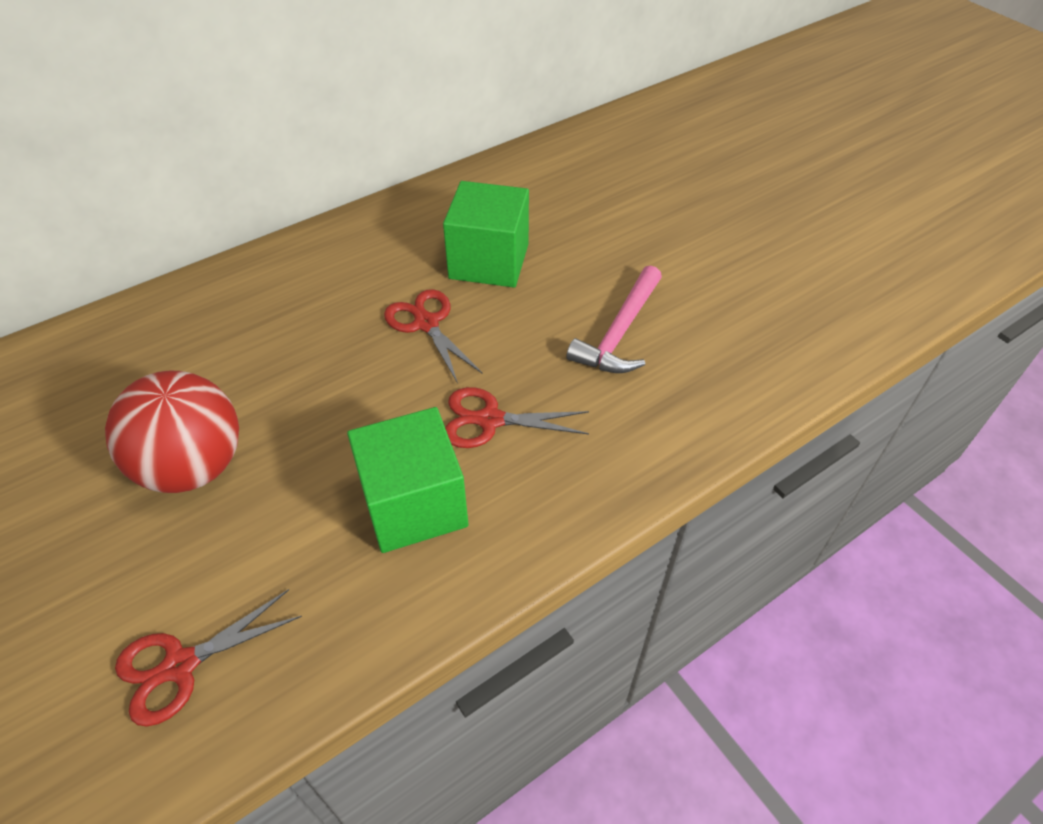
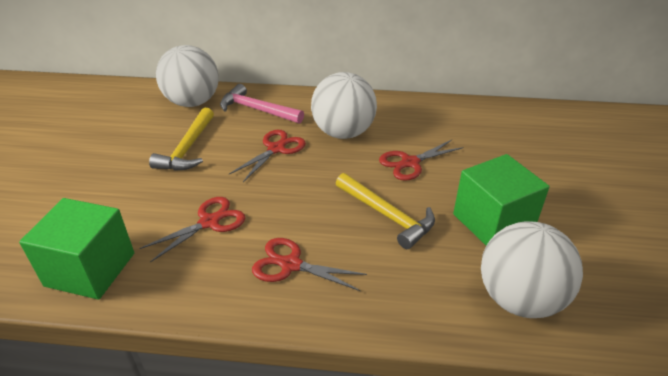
red ball: [105,370,239,493] = 1 -> none = 0
red scissors: [115,589,302,727] [384,289,483,383] [445,387,589,448] = 3 -> [139,197,246,262] [229,130,306,182] [252,238,367,291] [379,140,464,181] = 4
white ball: none = 0 -> [156,45,219,107] [311,72,377,139] [481,222,583,318] = 3
yellow hammer: none = 0 -> [149,107,214,171] [336,173,435,249] = 2

